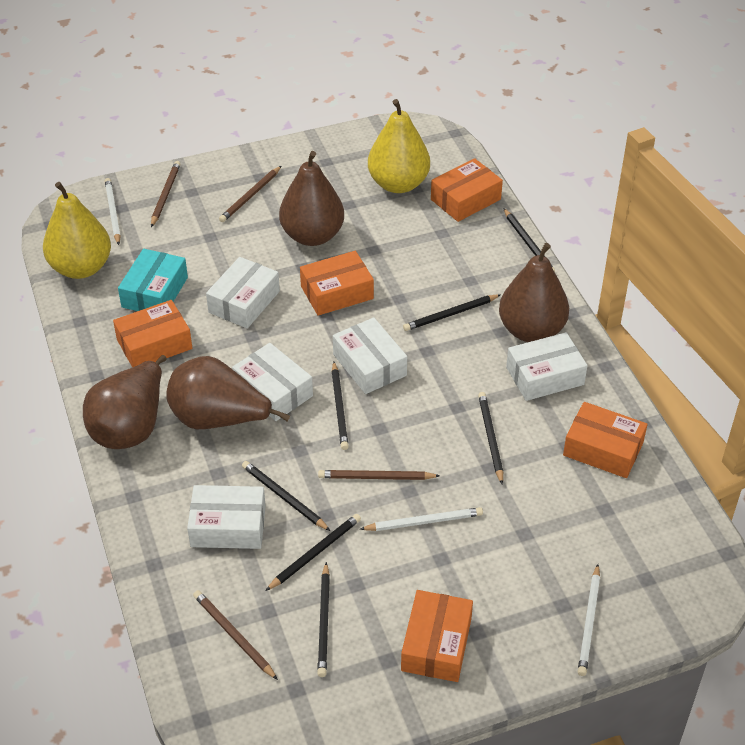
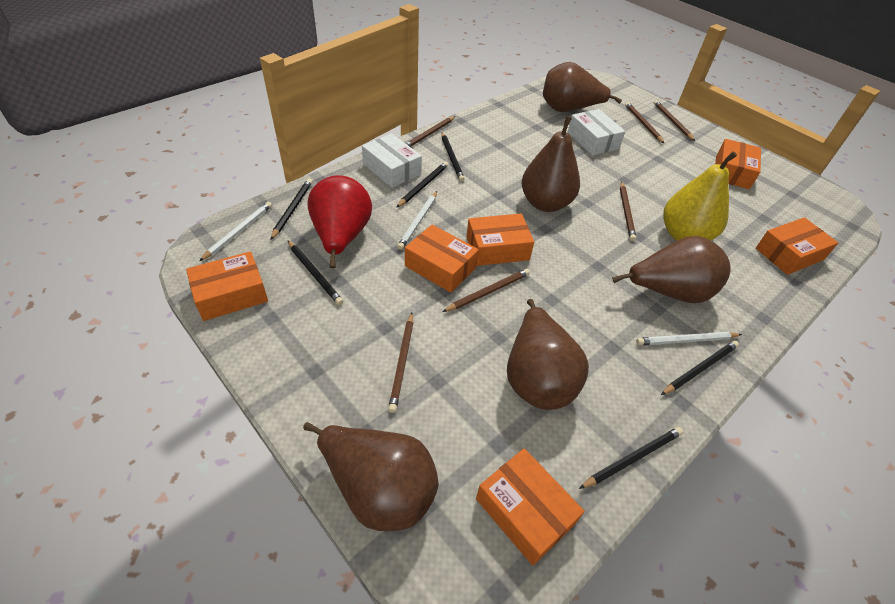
black pencil: [242,461,330,531] [265,514,361,591] [317,562,330,677] [332,362,349,450] [403,294,501,331] [478,392,503,484] [503,208,555,272] = 7 -> [271,179,312,239] [287,240,343,305] [396,161,449,208] [441,132,465,182] [579,427,683,489] [661,341,739,395] = 6
brown pear: [83,355,167,449] [166,356,290,429] [279,151,344,246] [499,243,569,342] = 4 -> [303,422,439,531] [507,299,589,410] [522,116,580,212] [543,62,622,112] [612,236,730,303] = 5
brown pencil: [151,161,181,227] [193,590,278,680] [219,166,281,222] [318,470,440,480] = 4 -> [388,313,413,413] [405,116,455,147] [442,269,530,312] [620,182,636,241] [625,102,665,144] [654,100,695,141] = 6
orange box: [113,300,192,367] [300,251,374,316] [401,590,473,682] [431,158,503,222] [563,402,647,478] = 5 -> [186,251,268,321] [405,225,479,293] [466,214,534,266] [476,448,585,566] [715,139,761,189] [756,217,838,275] = 6
red pear: none = 0 -> [307,175,372,268] = 1
turquoise box: [118,249,188,311] = 1 -> none = 0
white box: [187,485,266,549] [206,257,280,328] [232,343,313,421] [333,317,407,394] [506,332,587,401] = 5 -> [362,134,422,188] [568,109,625,155] = 2
yellow pear: [43,182,111,279] [368,99,430,193] = 2 -> [663,151,737,241] = 1

